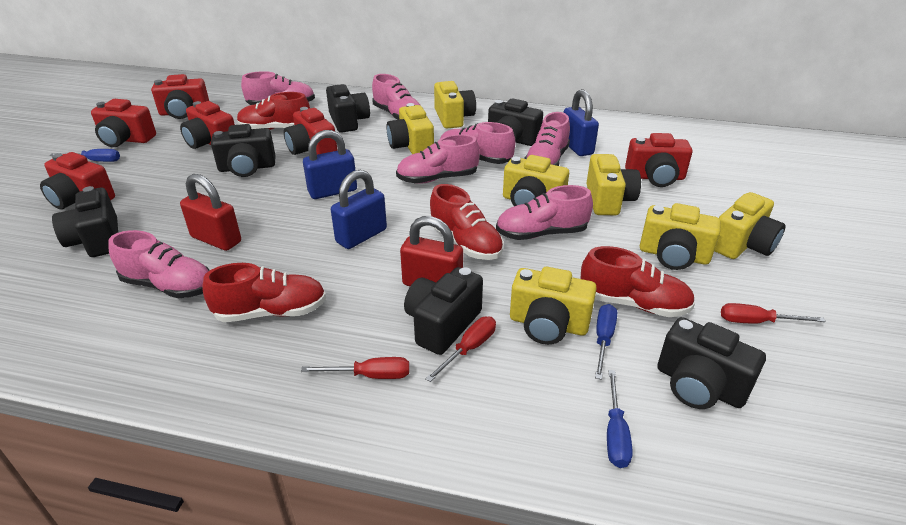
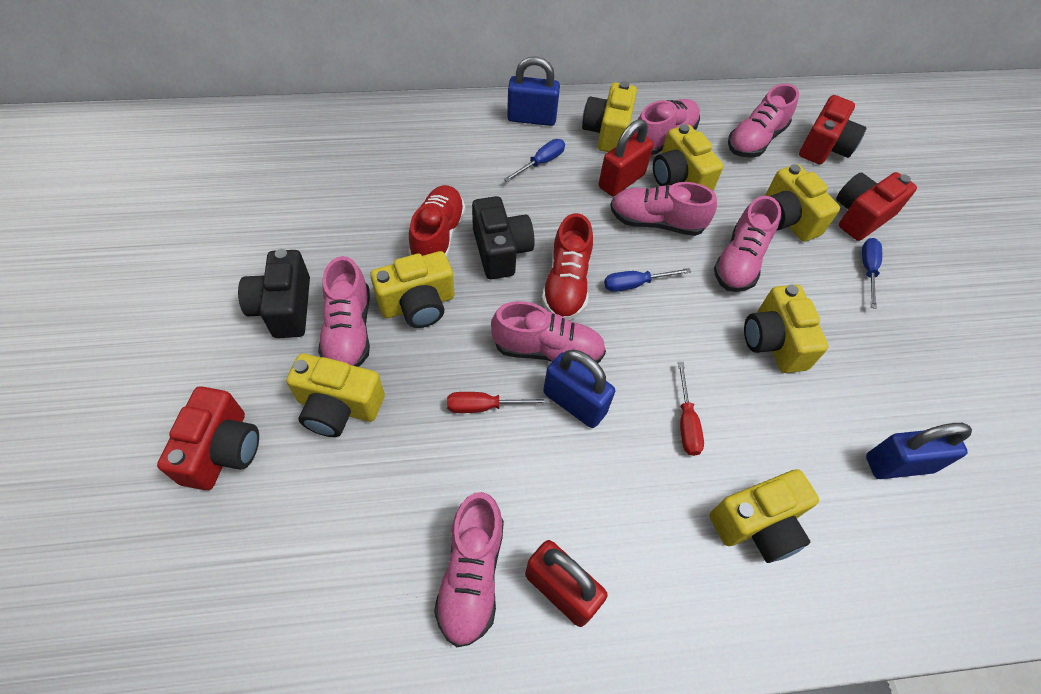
black camera: [52,186,118,257] [211,124,275,177] [326,84,370,133] [404,267,483,355] [488,98,543,146] [657,317,766,409] = 6 -> [238,249,310,338] [472,196,535,279] = 2
red camera: [40,152,115,209] [91,99,156,147] [151,74,209,119] [180,101,235,149] [284,107,338,155] [625,133,692,187] = 6 -> [157,386,259,490] [799,95,866,164] [836,172,917,241] = 3
red screwdriver: [301,357,409,379] [425,316,496,382] [721,303,826,323] = 3 -> [447,392,550,413] [678,362,704,456] = 2
red shoe: [202,263,326,322] [237,92,310,130] [430,184,504,260] [580,246,695,317] = 4 -> [408,185,466,258] [542,213,593,320] = 2

